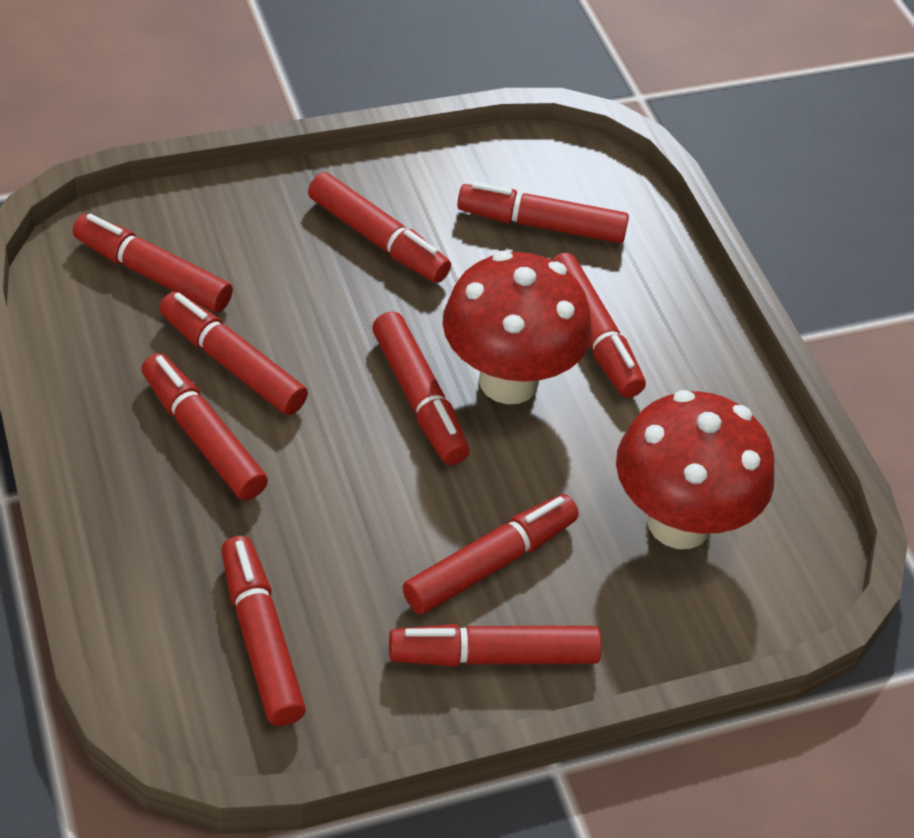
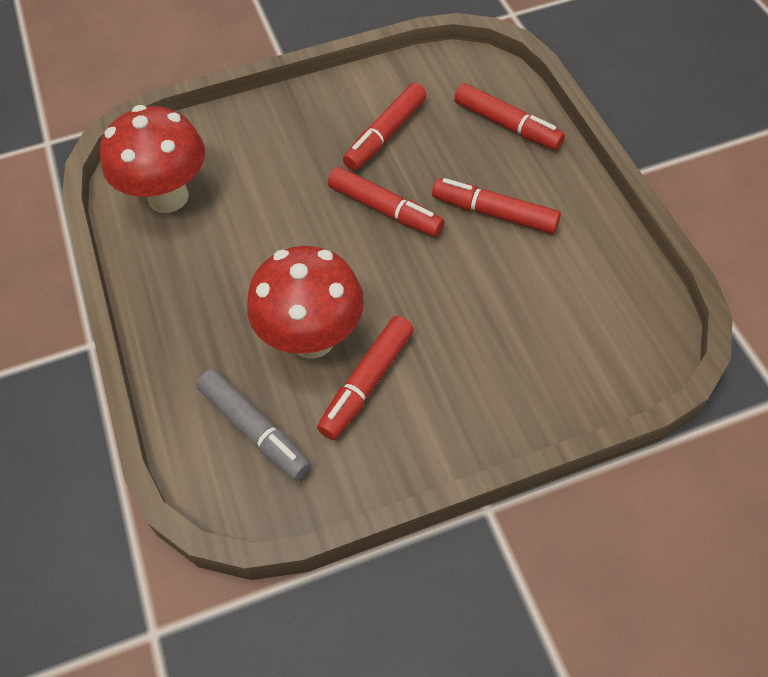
grey marker: none = 0 -> [197,369,312,481] = 1
red marker: [73,213,233,312] [141,353,268,500] [159,292,308,415] [221,536,306,726] [308,172,451,283] [372,312,469,465] [389,624,602,666] [403,494,579,614] [457,182,629,243] [551,253,646,398] = 10 -> [317,316,414,440] [328,167,445,237] [343,83,426,171] [432,178,561,234] [454,83,565,150] = 5

